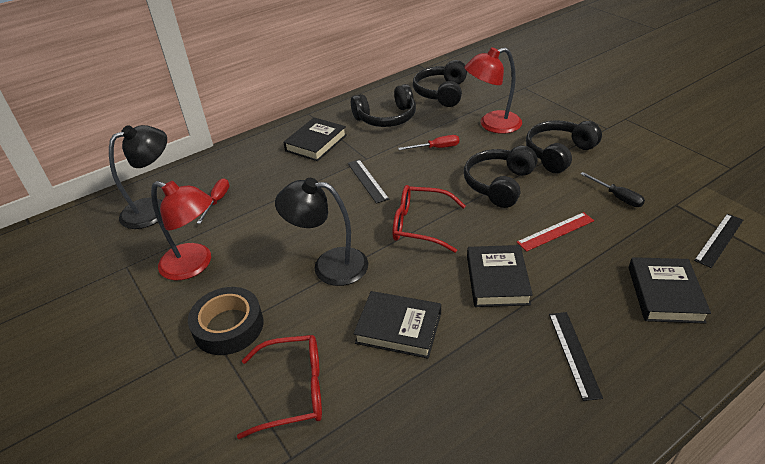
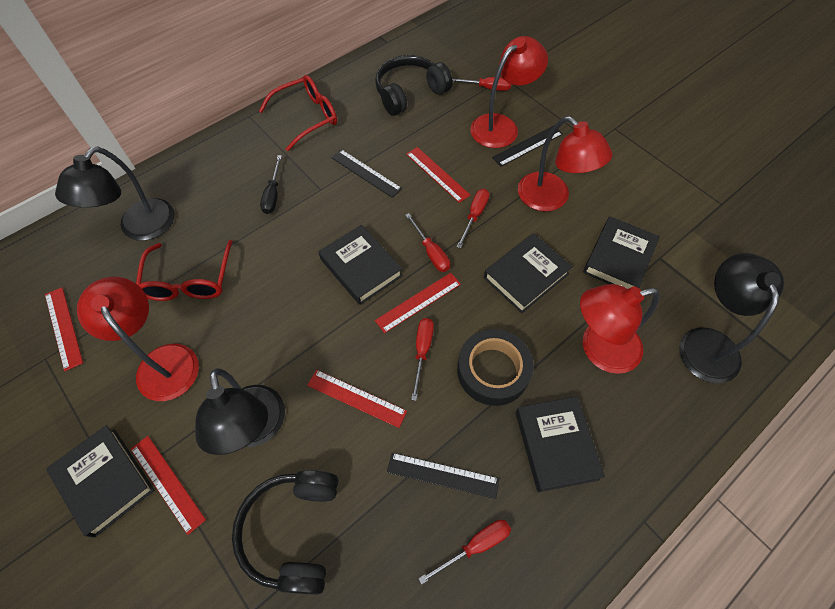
black book: [283,117,347,161] [353,291,441,359] [467,245,533,307] [629,257,711,324] = 4 -> [46,425,154,538] [318,225,403,305] [484,233,573,313] [516,397,605,492] [583,216,660,289] = 5
black headphones: [351,84,416,127] [413,60,467,107] [464,145,537,208] [526,120,602,173] = 4 -> [232,470,339,595] [375,55,453,116] = 2
black lamp: [109,125,167,229] [275,178,368,286] = 2 -> [55,147,174,241] [195,368,285,455] [679,253,784,383] = 3
red lamp: [151,181,212,280] [464,47,522,134] = 2 -> [77,277,199,401] [470,36,548,148] [518,116,613,211] [580,284,660,374] = 4
red ruler: [517,212,594,252] = 1 -> [45,287,83,371] [131,436,206,535] [307,370,407,428] [375,273,461,333] [406,147,471,203] = 5
red screwdriver: [197,178,229,224] [398,135,459,150] = 2 -> [405,213,450,272] [411,318,434,401] [418,520,511,585] [452,77,511,91] [457,189,490,248] = 5

